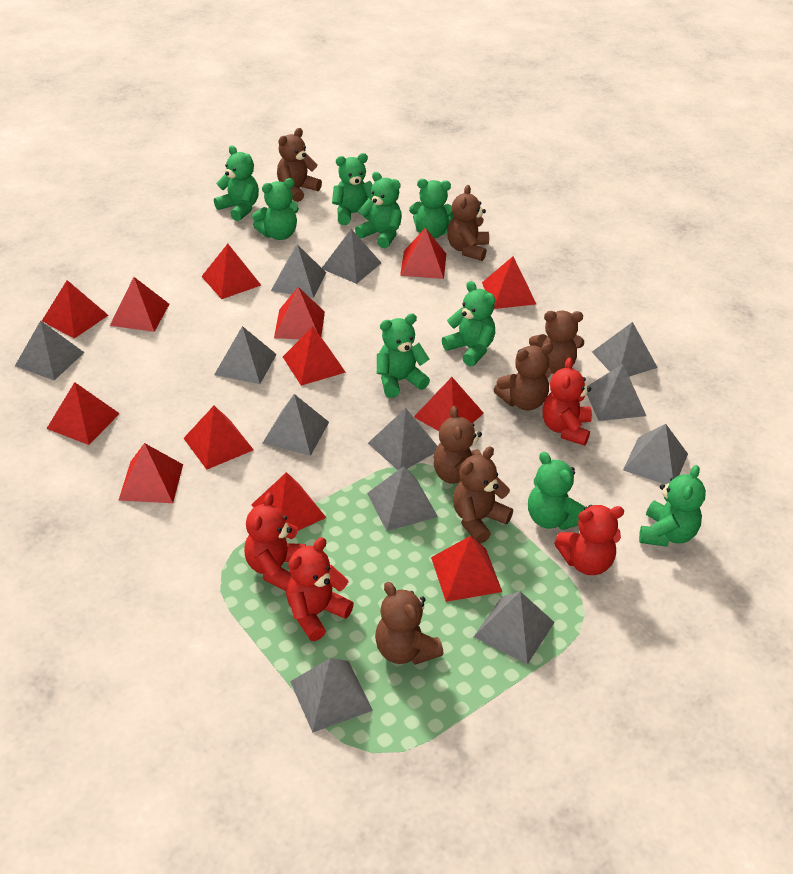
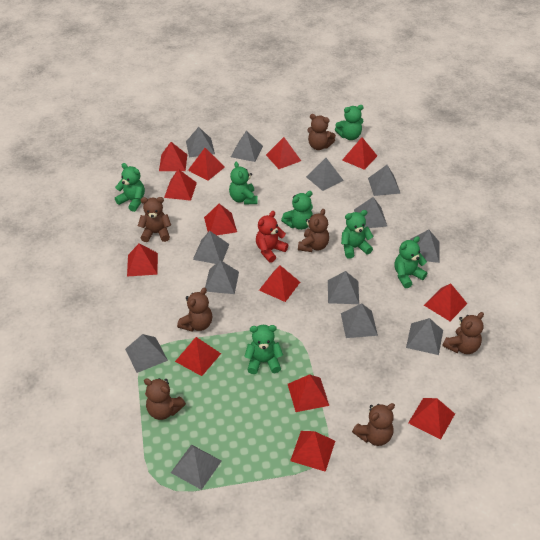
green teddy bear: [214,146,259,221] [252,178,299,240] [332,153,373,225] [355,172,402,248] [377,314,430,398] [409,179,454,238] [442,281,495,367] [528,452,585,530] [639,465,706,547] = 9 -> [115,163,145,212] [229,162,258,205] [244,325,283,374] [281,191,313,230] [335,105,364,140] [341,210,374,259] [394,236,427,288] = 7
grey pyramid: [15,321,85,380] [214,326,277,384] [262,394,329,456] [271,244,326,298] [290,658,373,733] [322,229,381,284] [367,466,438,531] [368,408,437,470] [474,591,555,665] [587,364,646,421] [592,322,658,377] [623,424,688,485] = 12 -> [125,334,168,373] [171,444,222,490] [186,127,215,157] [193,231,230,264] [205,260,239,294] [231,131,263,162] [306,158,344,191] [328,271,359,304] [341,303,378,338] [354,197,387,228] [368,165,401,196] [406,318,443,355] [410,230,440,263] = 13
red teddy bear: [244,493,306,591] [286,537,354,641] [543,358,592,446] [554,505,624,575] = 4 -> [256,211,288,263] = 1

